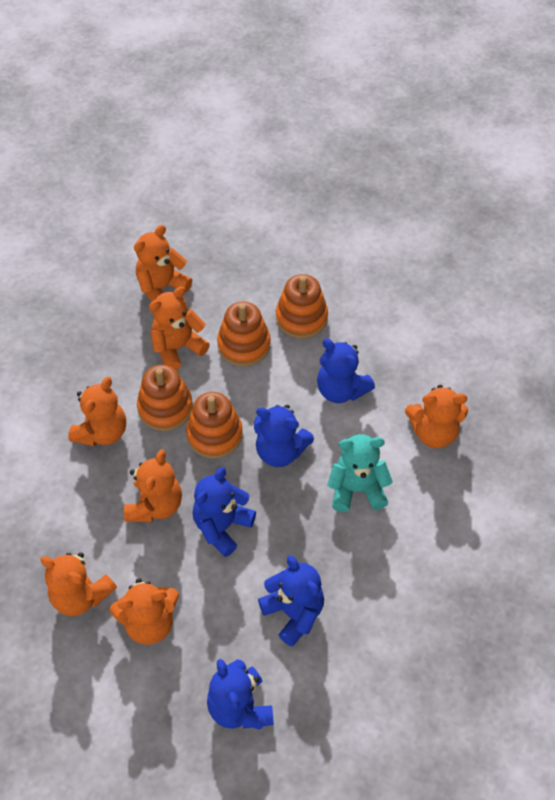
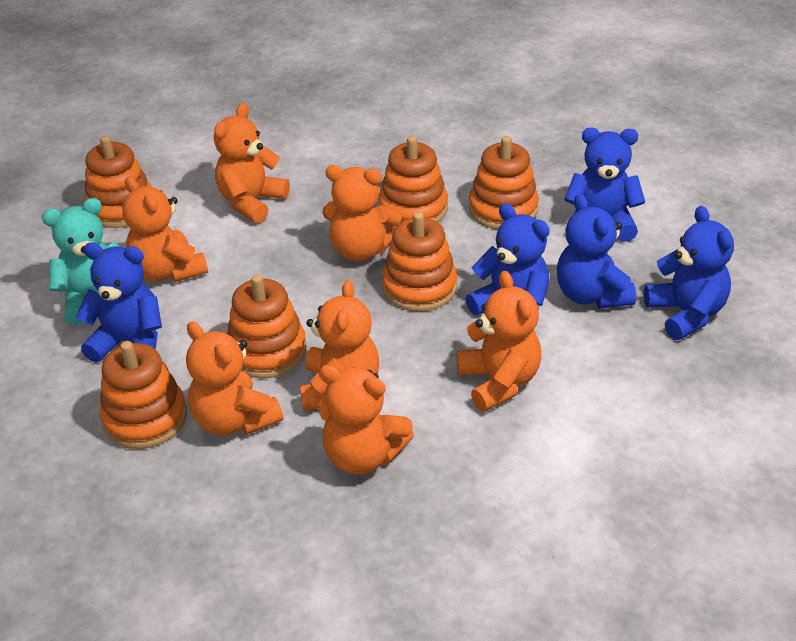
orange stacking toy: [137,365,193,431] [186,392,243,458] [217,301,271,366] [276,274,328,338] = 4 -> [84,136,152,228] [100,341,187,449] [228,275,307,379] [379,136,448,222] [382,212,457,311] [469,136,539,229] = 6

